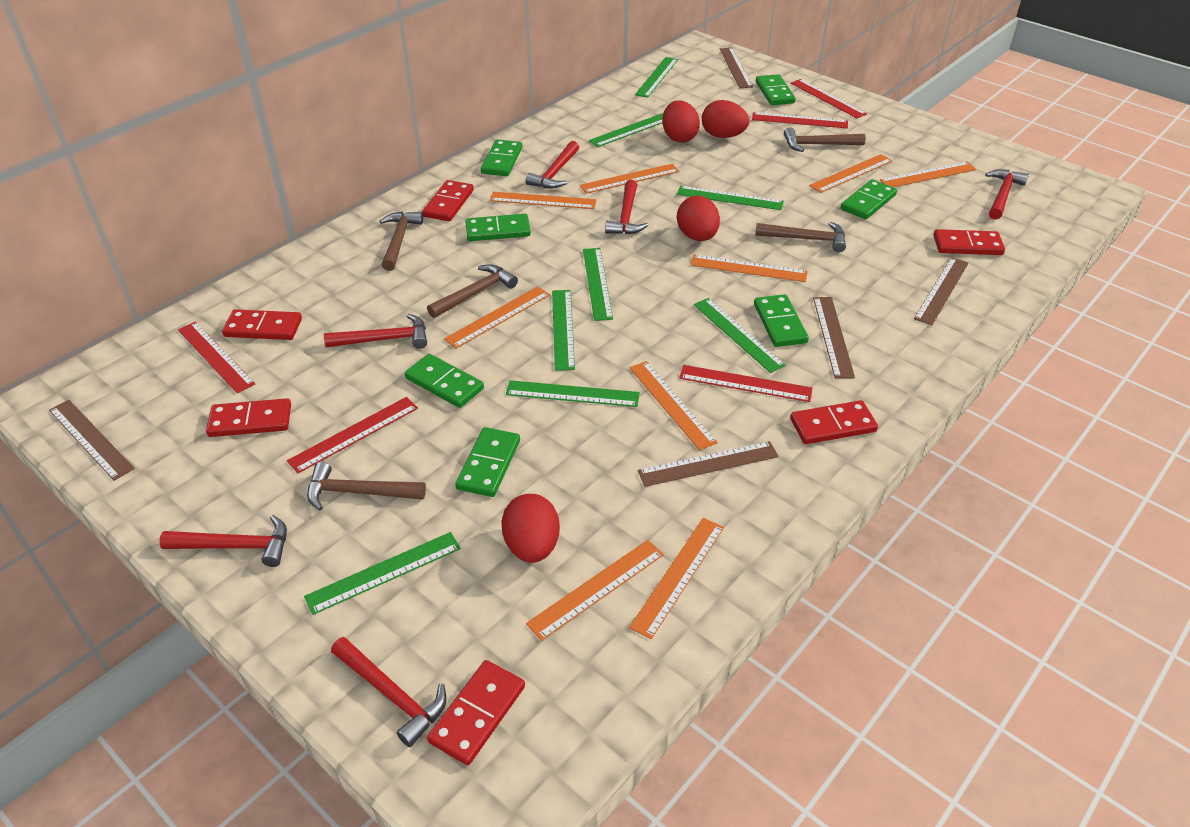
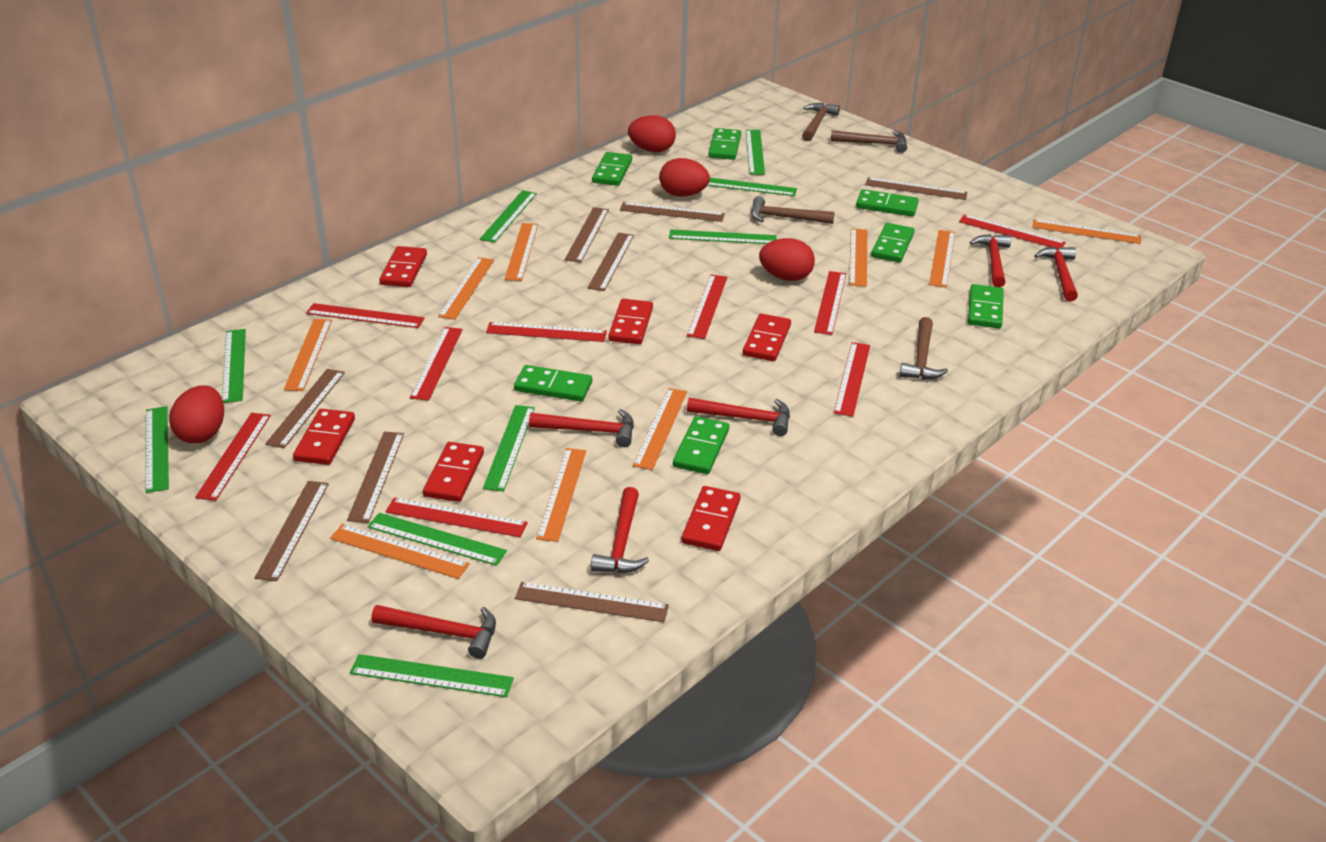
brown hammer: [307,462,426,510] [380,212,423,271] [427,264,518,318] [755,222,846,252] [784,127,866,152] = 5 -> [751,196,835,224] [802,103,840,141] [831,130,907,153] [899,317,948,379] = 4
brown ruler: [49,400,135,481] [638,441,779,487] [720,48,753,88] [813,297,855,379] [914,257,969,325] = 5 -> [255,481,329,581] [265,369,345,448] [347,432,404,523] [515,582,669,622] [565,207,609,263] [588,233,634,291] [620,202,725,222] [865,177,967,200] = 8
green ruler: [304,532,461,615] [506,380,640,407] [552,290,575,371] [583,248,613,321] [589,113,663,147] [635,57,678,98] [677,185,784,210] [693,298,786,373] = 8 -> [146,406,169,493] [222,329,246,403] [350,654,514,697] [368,513,507,566] [480,190,537,243] [483,405,535,492] [669,230,777,244] [707,178,797,196] [746,130,765,175] = 9
red ruler: [178,321,255,393] [287,397,418,474] [679,365,813,402] [752,112,848,129] [791,79,867,118] = 5 -> [195,413,271,501] [306,303,424,328] [385,497,528,537] [410,327,463,401] [486,322,607,342] [687,274,727,339] [814,271,846,335] [834,342,870,417] [959,214,1066,249] = 9

